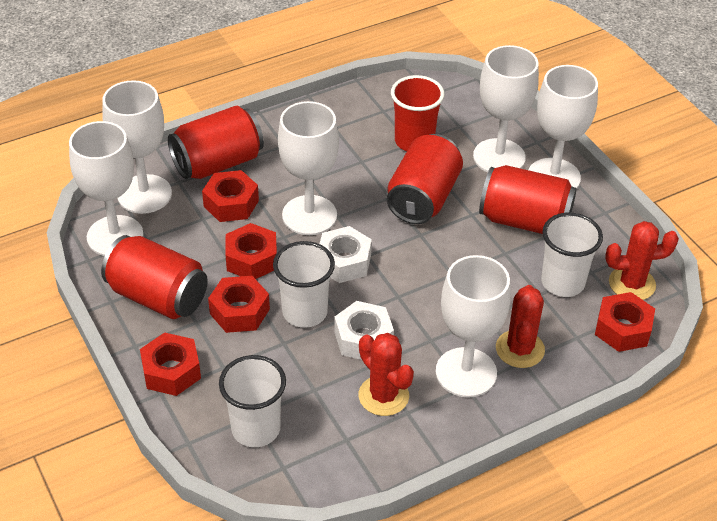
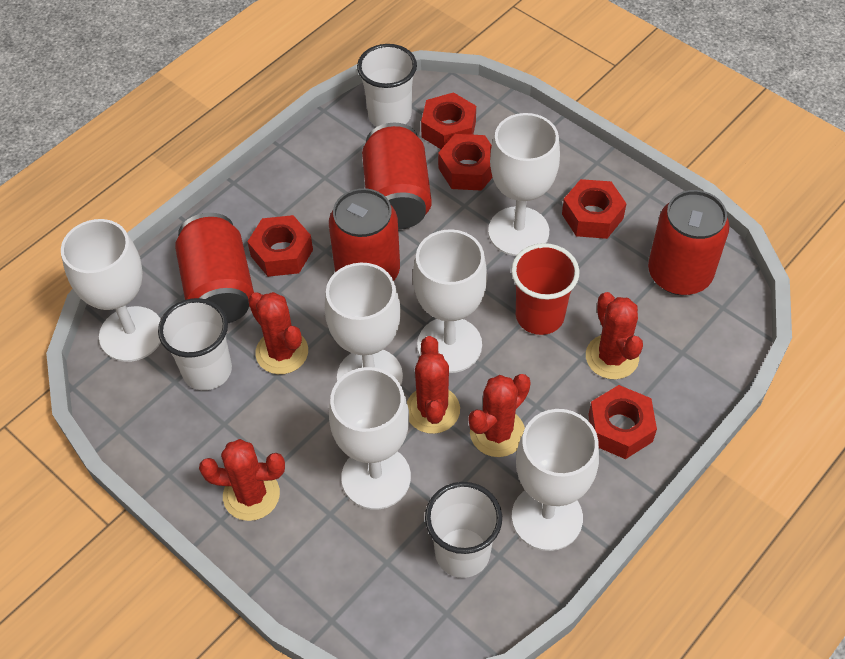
red cactus: [359,333,414,416] [496,285,545,368] [605,221,679,300] = 3 -> [199,439,285,521] [248,292,308,374] [407,336,460,434] [469,374,531,457] [586,292,643,379] = 5
white nut: [320,226,372,283] [334,301,394,360] = 2 -> none = 0

